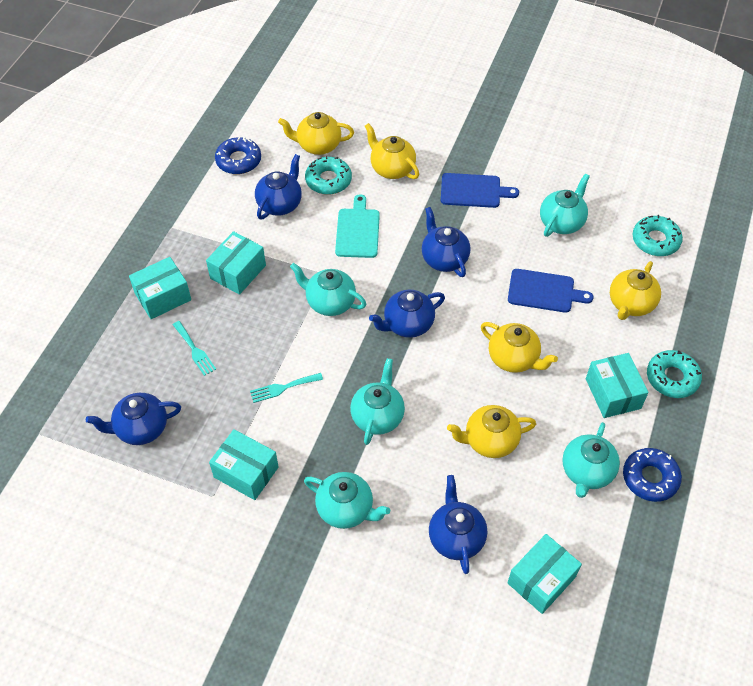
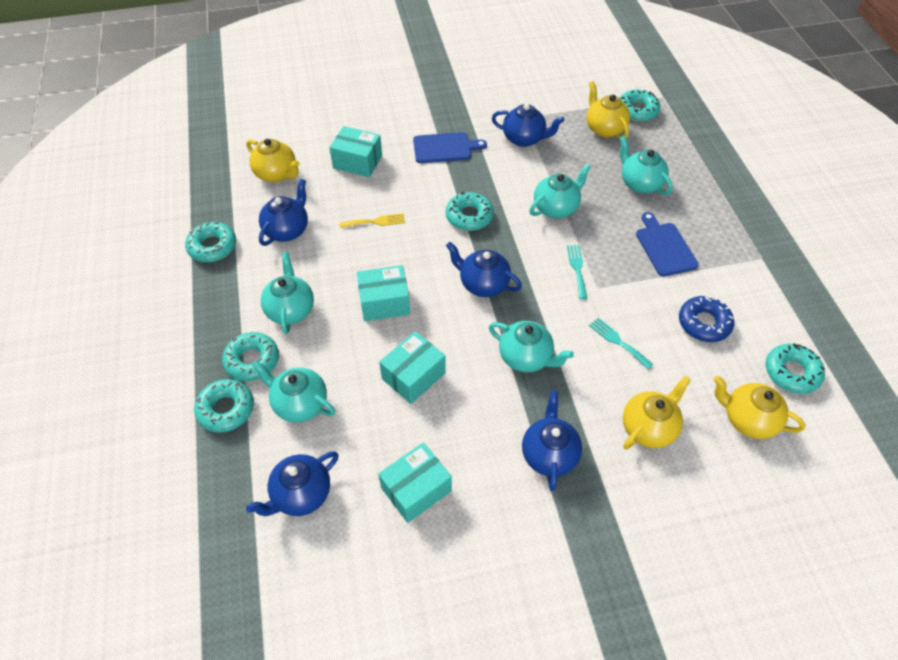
blue donut: [215,137,261,174] [623,448,682,502] = 2 -> [679,295,734,342] = 1
turquoise box: [129,257,191,319] [206,231,266,295] [209,429,279,500] [507,534,582,614] [586,353,649,418] = 5 -> [329,126,382,177] [357,265,410,321] [378,442,452,523] [379,331,446,404] = 4
turquoise cutting board: [335,194,380,258] = 1 -> none = 0
turquoise donut: [305,156,352,195] [633,215,683,256] [647,350,702,398] = 3 -> [185,221,236,262] [194,379,254,432] [222,332,279,382] [446,192,494,231] [619,90,660,122] [766,343,825,394] = 6
yellow fork: none = 0 -> [339,213,405,228] = 1
yellow teapot: [278,112,354,155] [365,123,419,179] [447,405,536,458] [481,322,558,373] [610,261,661,320] = 5 -> [246,139,300,182] [587,81,630,139] [623,376,691,449] [714,376,805,439] = 4

